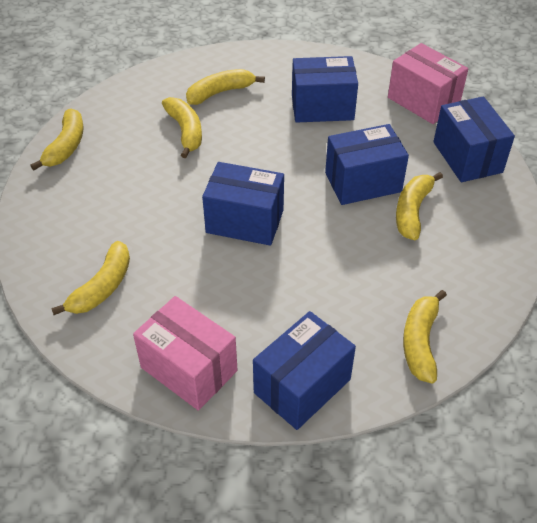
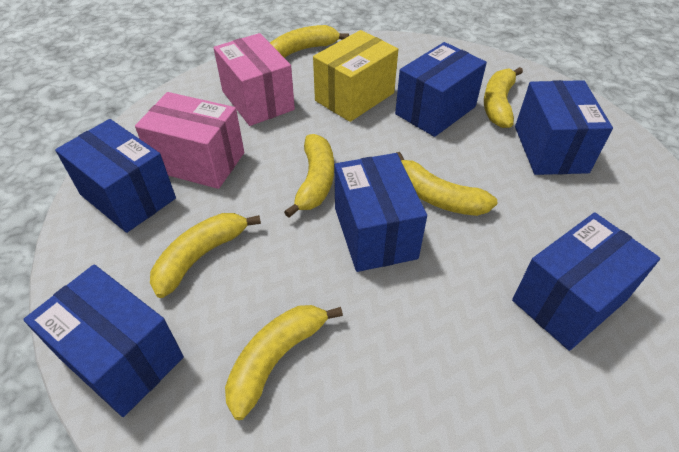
blue box: [202,162,284,246] [253,311,356,430] [292,56,358,123] [325,124,409,205] [433,97,515,182] = 5 -> [23,265,184,417] [55,119,176,233] [335,153,427,272] [395,42,487,137] [512,212,660,351] [515,80,613,175] = 6
yellow box: none = 0 -> [313,30,398,122] = 1

